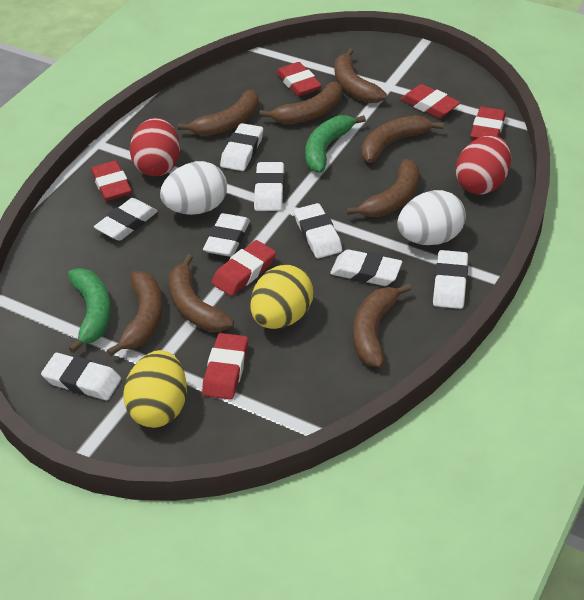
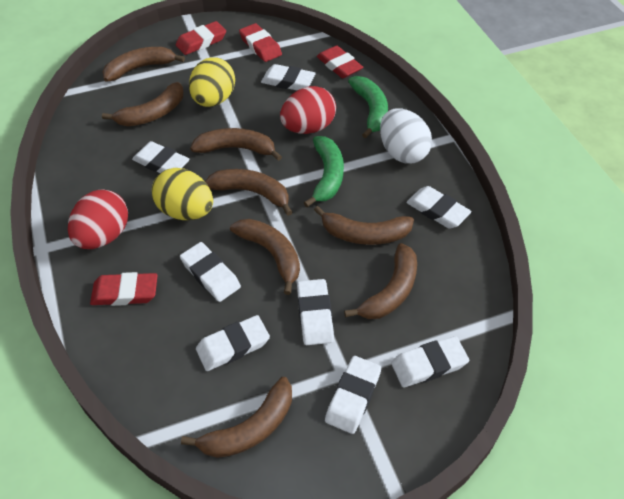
red eraser: [91,160,132,201] [202,333,248,400] [211,240,276,296] [276,62,322,96] [401,84,461,118] [470,107,506,140] = 6 -> [90,272,158,306] [176,21,226,55] [239,23,282,62] [317,45,363,78] = 4
white egg: [160,161,227,215] [398,190,466,245] = 2 -> [380,108,432,164] = 1

